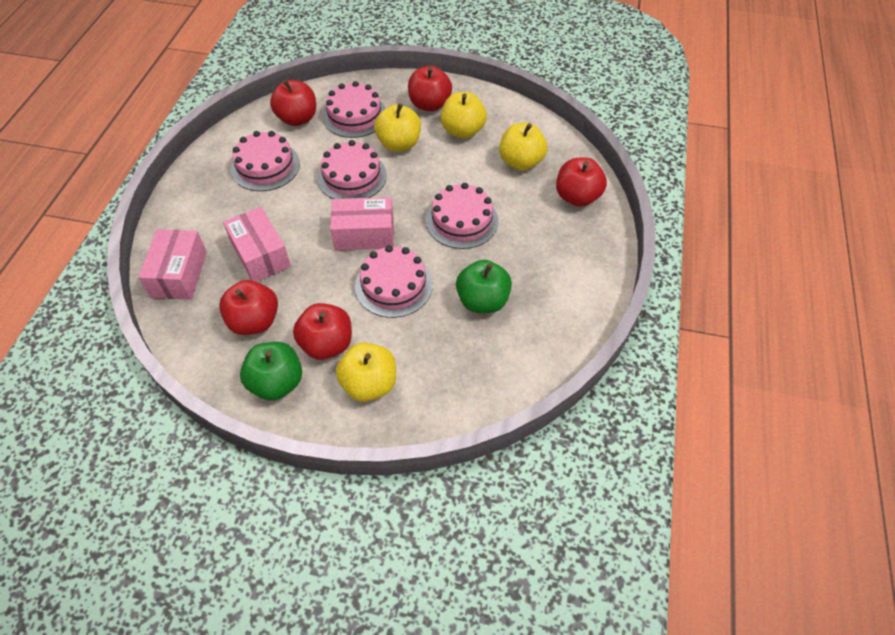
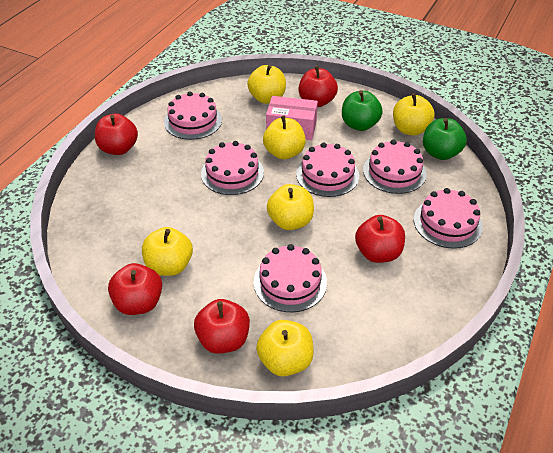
pink box: [138,229,207,300] [223,207,291,282] [330,197,394,250] = 3 -> [266,96,318,140] = 1
pink cake: [231,131,300,191] [317,140,387,199] [323,81,386,138] [355,245,433,318] [426,183,498,249] = 5 -> [164,91,222,140] [201,141,264,195] [253,244,327,312] [296,143,359,197] [363,140,426,194] [414,188,483,249] = 6
yellow apple: [336,343,396,402] [374,104,421,152] [441,92,487,138] [499,123,547,170] = 4 -> [142,227,193,276] [247,64,286,104] [256,320,314,376] [263,116,306,160] [267,184,314,230] [393,93,434,136] = 6

